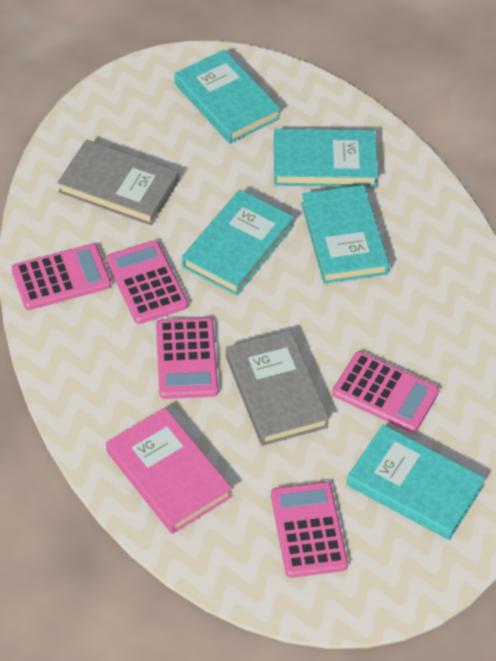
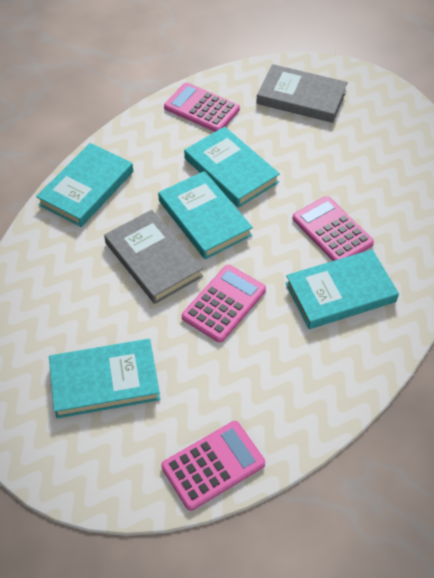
pink book: [106,408,232,534] = 1 -> none = 0
pink calculator: [11,244,111,310] [106,240,188,324] [156,318,218,399] [271,482,348,578] [332,352,439,433] = 5 -> [161,421,265,511] [164,83,240,132] [182,265,266,343] [293,196,374,261] = 4

